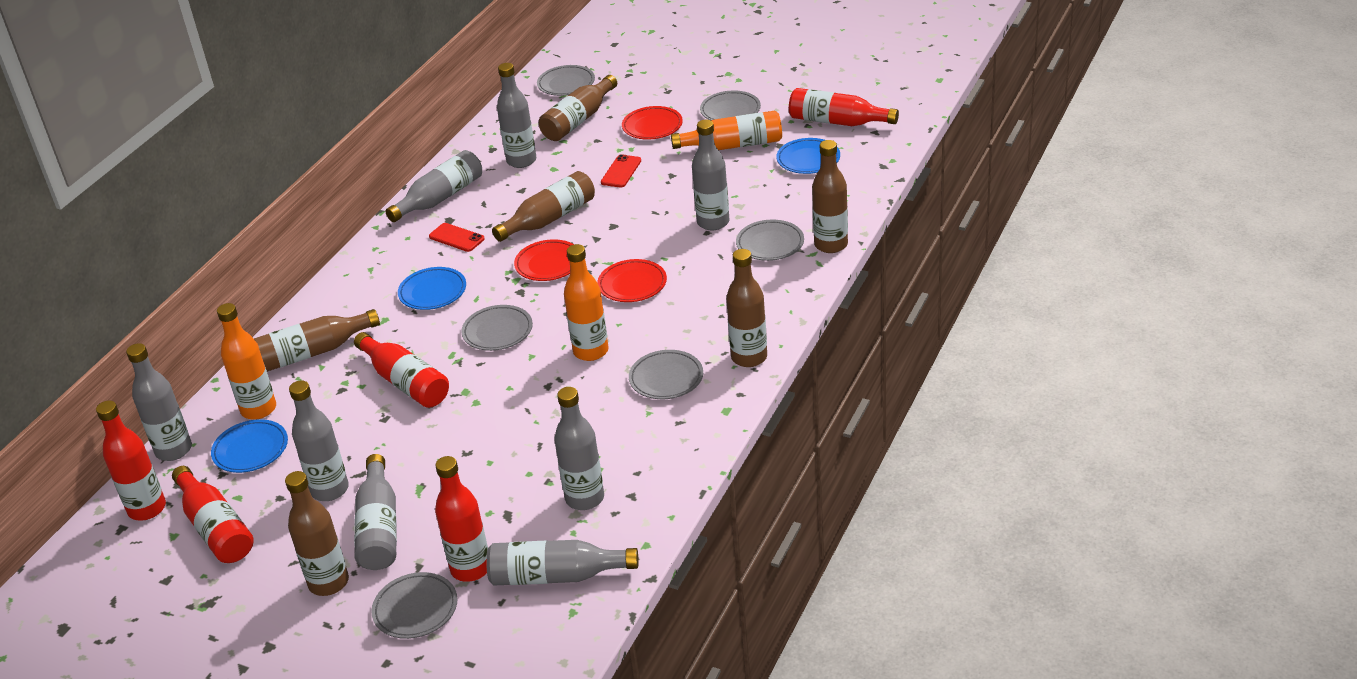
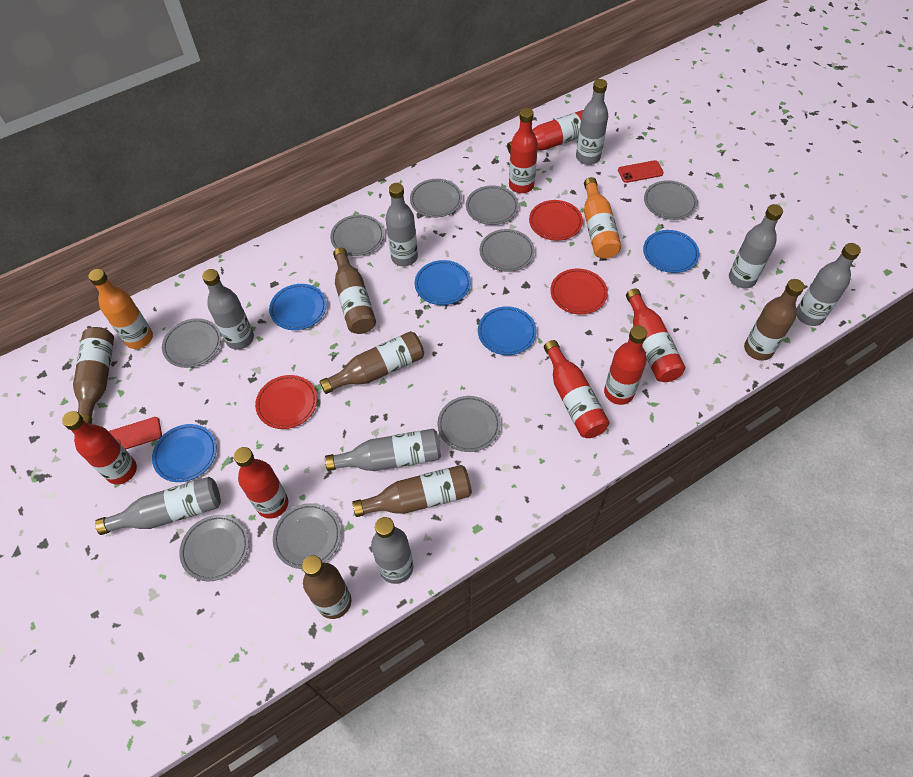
blue plate: [211,419,288,473] [398,267,466,310] [776,138,840,174] = 3 -> [152,424,217,482] [269,284,327,330] [415,260,471,305] [478,306,537,355] [643,230,699,273] = 5
grey plate: [371,572,457,639] [461,305,533,351] [537,65,595,96] [629,350,703,399] [700,90,761,121] [736,220,804,261] = 6 -> [162,318,221,368] [179,515,249,582] [273,503,341,569] [330,215,384,256] [410,179,462,218] [438,396,501,452] [466,185,519,225] [480,229,534,272] [644,180,698,220] = 9
orange bottle: [217,303,276,420] [564,244,608,361] [671,111,782,150] = 3 -> [88,269,153,349] [584,177,621,259] = 2
red bottle: [96,400,166,520] [172,466,254,563] [354,332,449,408] [435,456,488,582] [789,88,899,126] = 5 -> [62,411,137,485] [234,447,288,519] [507,110,583,153] [509,108,538,193] [544,340,609,438] [604,325,647,405] [626,289,685,382] = 7

